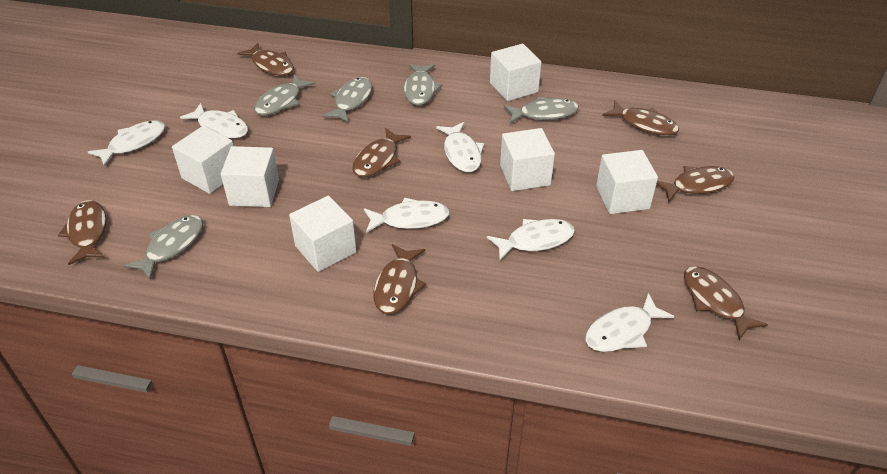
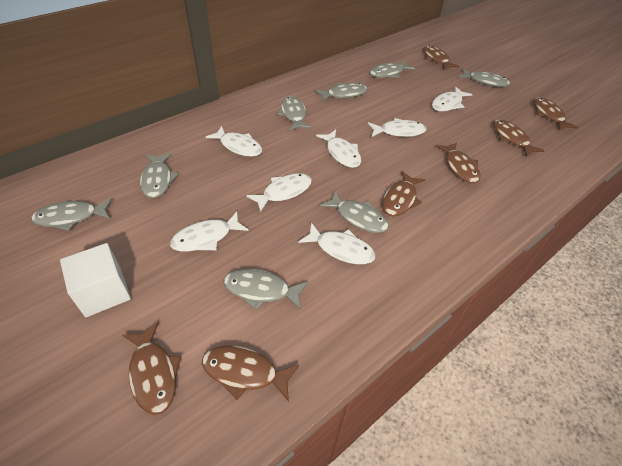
grey fish: [124,215,203,280] [254,74,315,116] [322,77,372,123] [404,64,442,105] [504,96,579,123] = 5 -> [31,198,112,231] [140,153,178,198] [223,269,308,310] [277,96,311,131] [315,83,368,101] [320,191,389,233] [370,61,415,78] [458,68,510,87] = 8
white cube: [172,126,234,194] [221,146,279,207] [289,196,357,272] [490,44,542,101] [500,128,555,191] [596,150,658,214] = 6 -> [60,243,131,317] = 1
white fish: [88,120,165,166] [180,103,248,138] [364,198,450,233] [436,122,484,172] [487,219,575,260] [585,293,674,352] = 6 -> [170,211,249,252] [206,126,262,157] [246,173,312,213] [298,223,375,264] [316,130,361,168] [368,118,426,137] [432,87,473,112] = 7

